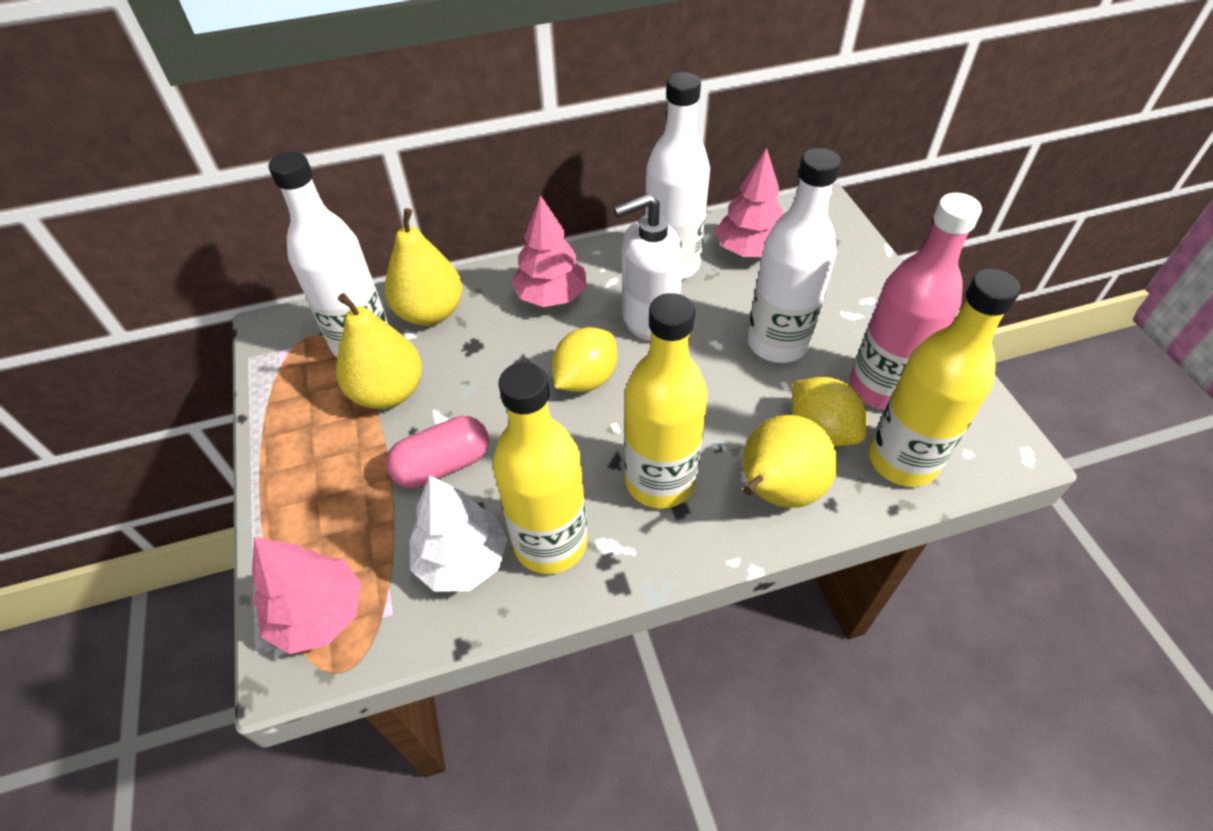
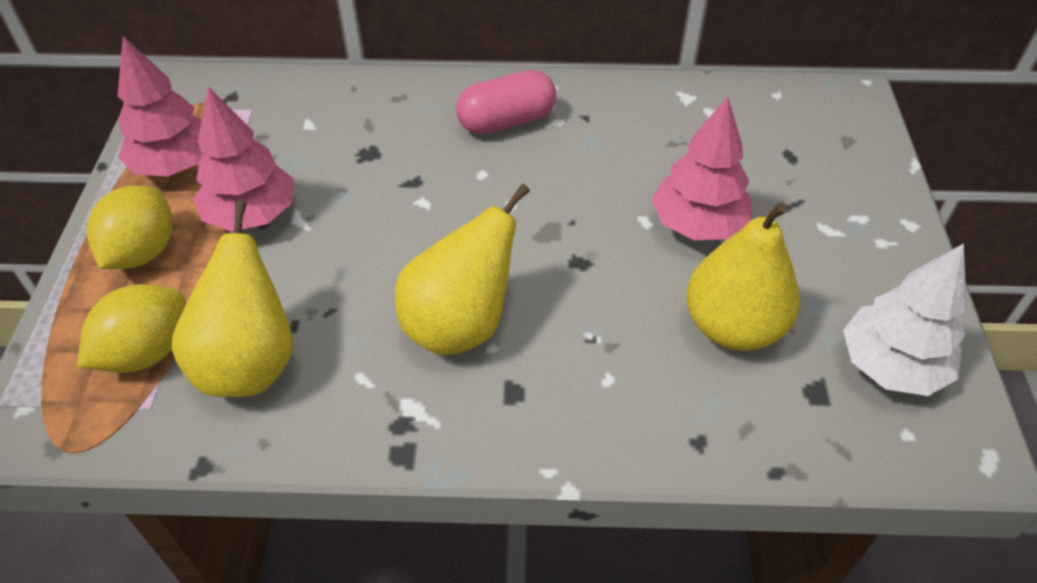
pink bottle: [850,193,982,410] = 1 -> none = 0
white bottle: [269,151,388,357] [645,72,710,279] [747,148,841,363] = 3 -> none = 0
white soap dispenser: [614,194,683,341] = 1 -> none = 0
yellow bottle: [493,362,588,574] [624,293,708,509] [869,269,1020,487] = 3 -> none = 0

